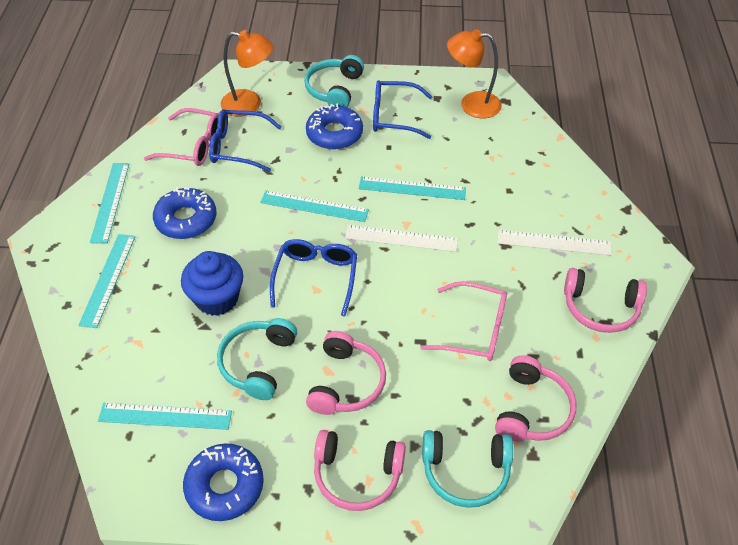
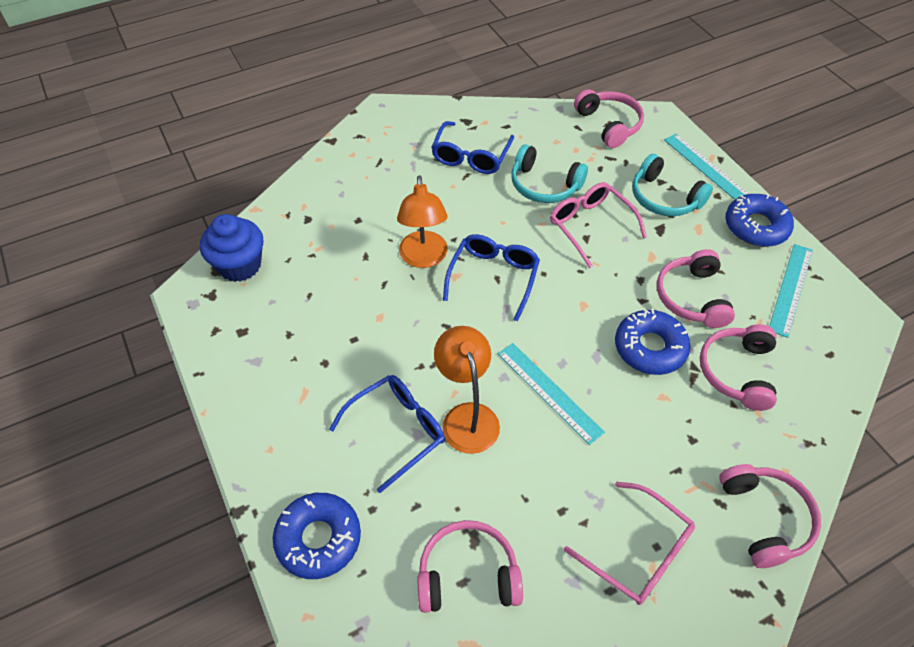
pink headphones: [306,331,386,415] [314,430,406,511] [495,355,577,442] [564,268,647,333] = 4 -> [418,520,523,613] [574,89,644,148] [657,249,735,328] [700,324,777,411] [719,464,821,568] = 5
turquoise headphones: [217,318,297,400] [304,55,364,107] [422,430,513,508] = 3 -> [511,144,588,203] [632,154,713,216] = 2
turquoise ruler: [78,234,135,328] [90,163,129,243] [98,403,232,430] [260,190,369,222] [359,177,466,200] = 5 -> [498,343,605,445] [664,133,749,200] [769,244,813,338] = 3
white ruler: [345,225,458,252] [497,230,612,256] = 2 -> none = 0

